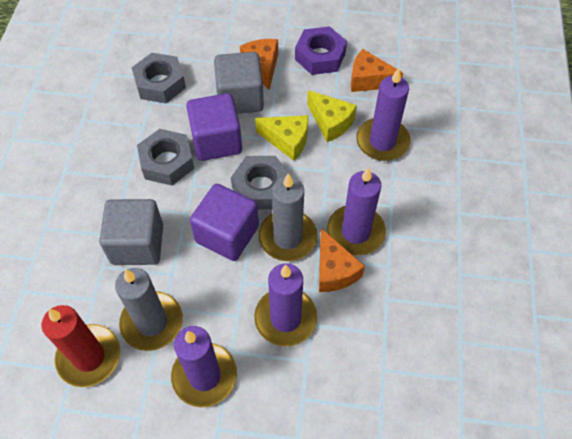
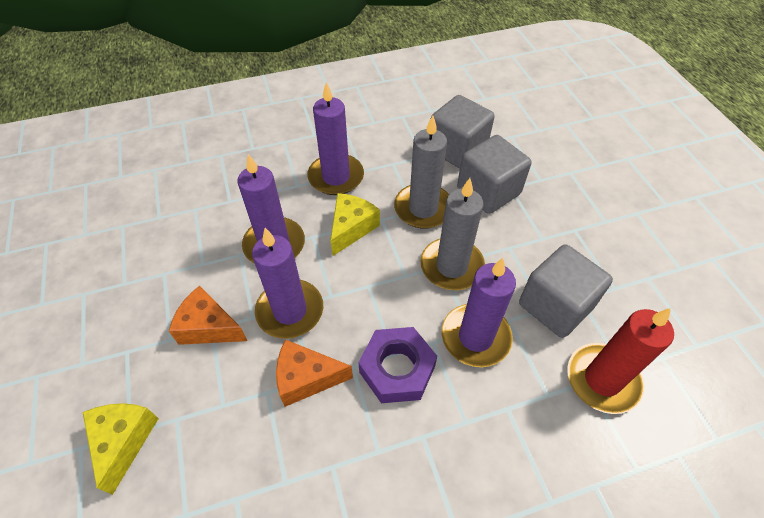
grey cube: [99,199,163,265] [214,52,264,114] = 2 -> [431,95,495,168] [457,135,531,214] [519,244,613,338] = 3
grey nut: [132,53,186,103] [137,129,194,186] [231,156,288,210] = 3 -> none = 0
orange cheese: [240,39,278,90] [319,228,365,292] [351,49,403,92] = 3 -> [169,286,247,345] [276,339,353,407] = 2
purple cube: [186,93,242,161] [190,184,259,261] = 2 -> none = 0

